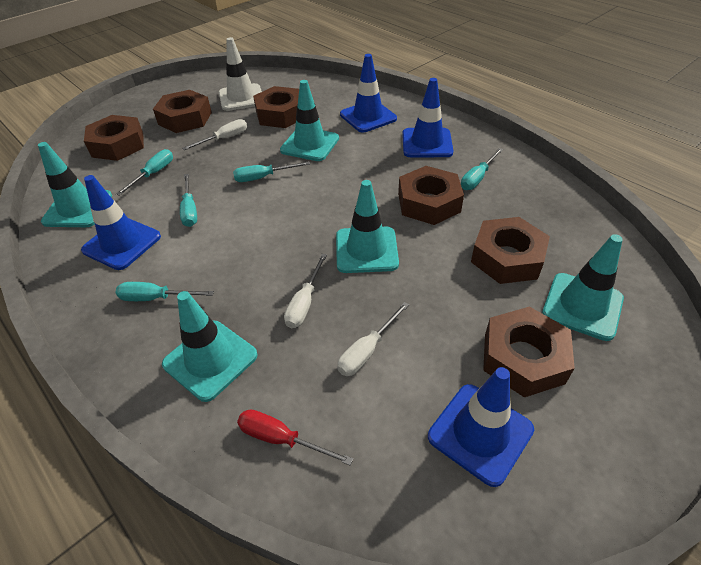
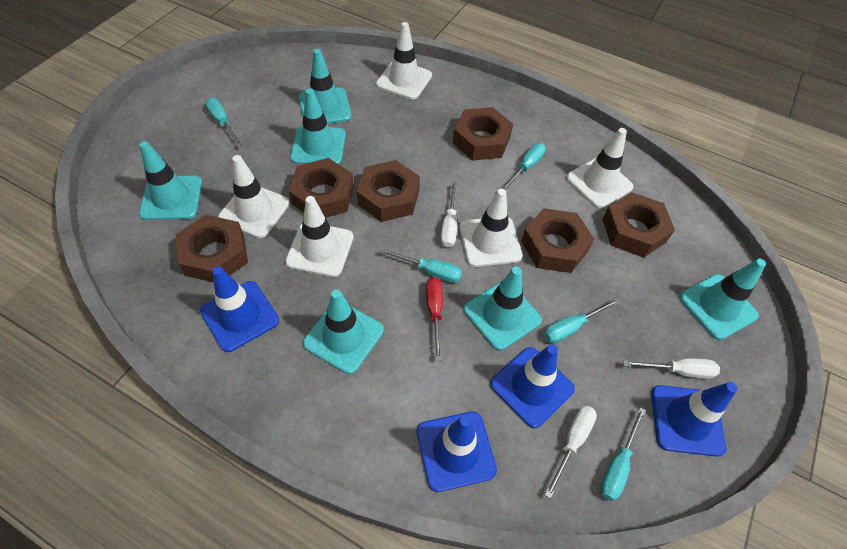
turquoise traffic cone: [38,142,112,227] [162,291,258,402] [280,80,339,161] [336,180,399,273] [542,234,624,341] = 5 -> [139,141,202,220] [290,88,346,164] [299,49,351,124] [303,289,384,374] [464,267,542,350] [679,259,766,340] = 6
white traffic cone: [219,37,262,111] = 1 -> [218,155,290,238] [285,196,354,277] [376,22,432,100] [459,189,522,267] [566,128,634,208] = 5

